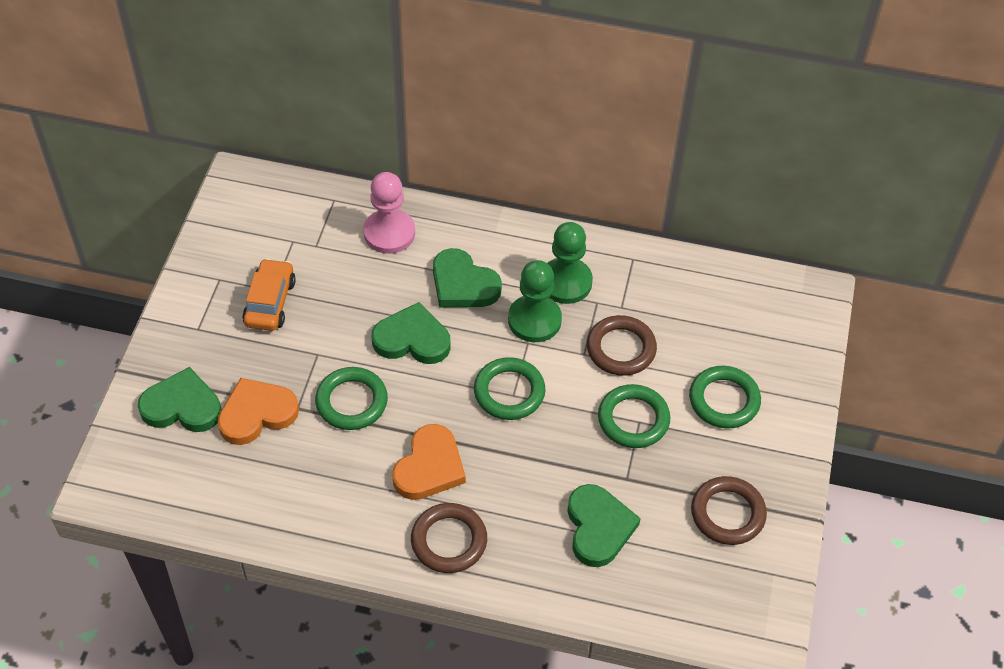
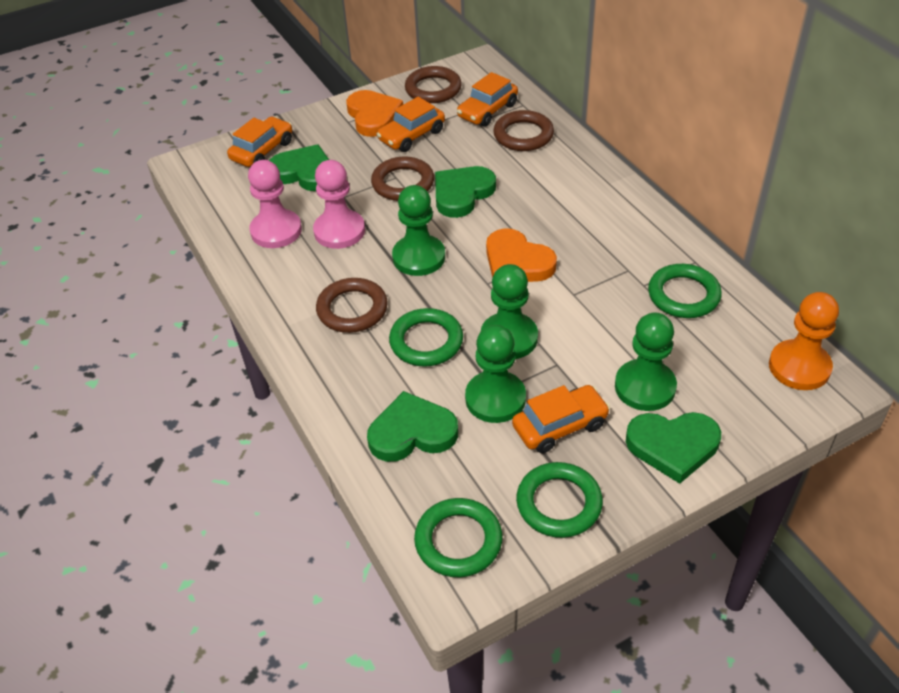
brown ring: [411,503,487,573] [587,315,657,376] [691,476,767,545] = 3 -> [316,278,388,333] [371,156,434,201] [405,66,462,103] [493,110,554,151] = 4
green pawn: [508,260,562,342] [548,222,593,304] = 2 -> [392,185,445,276] [465,325,526,423] [481,264,538,359] [615,312,677,411] = 4
orange car: [242,258,296,331] = 1 -> [227,116,292,167] [376,97,445,152] [457,72,518,127] [512,385,610,453] = 4
orange pawn: none = 0 -> [769,292,839,390] = 1
pink pawn: [363,172,415,254] = 1 -> [248,160,302,248] [313,160,365,249] = 2

